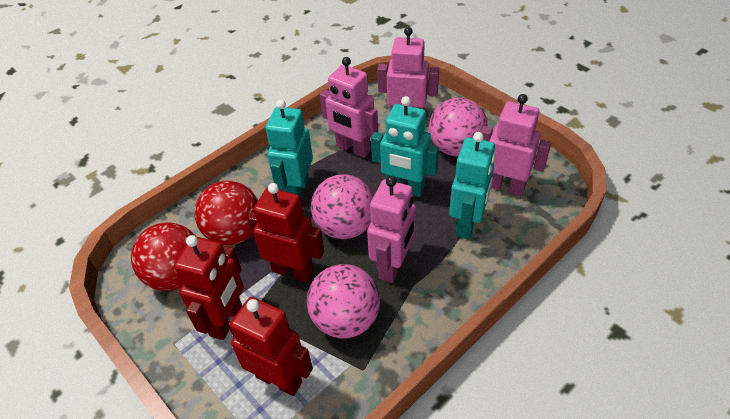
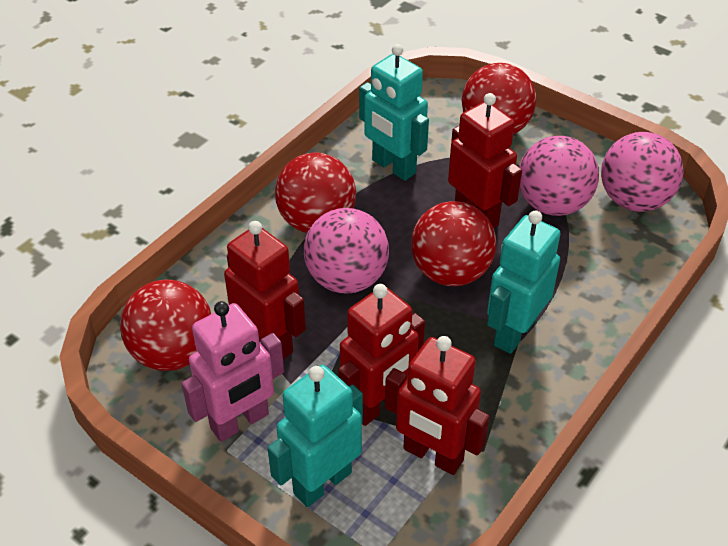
pink robot: [320,57,378,158] [367,176,416,283] [377,27,439,111] [481,94,551,196] = 4 -> [181,301,284,442] = 1
red ball: [131,222,196,291] [195,181,258,245] = 2 -> [120,280,211,371] [275,153,356,233] [411,201,496,286] [461,63,536,134] = 4
red robot: [174,235,244,340] [228,297,313,396] [248,183,324,282] = 3 -> [224,221,306,360] [338,284,425,426] [385,336,489,475] [448,93,522,228] = 4

